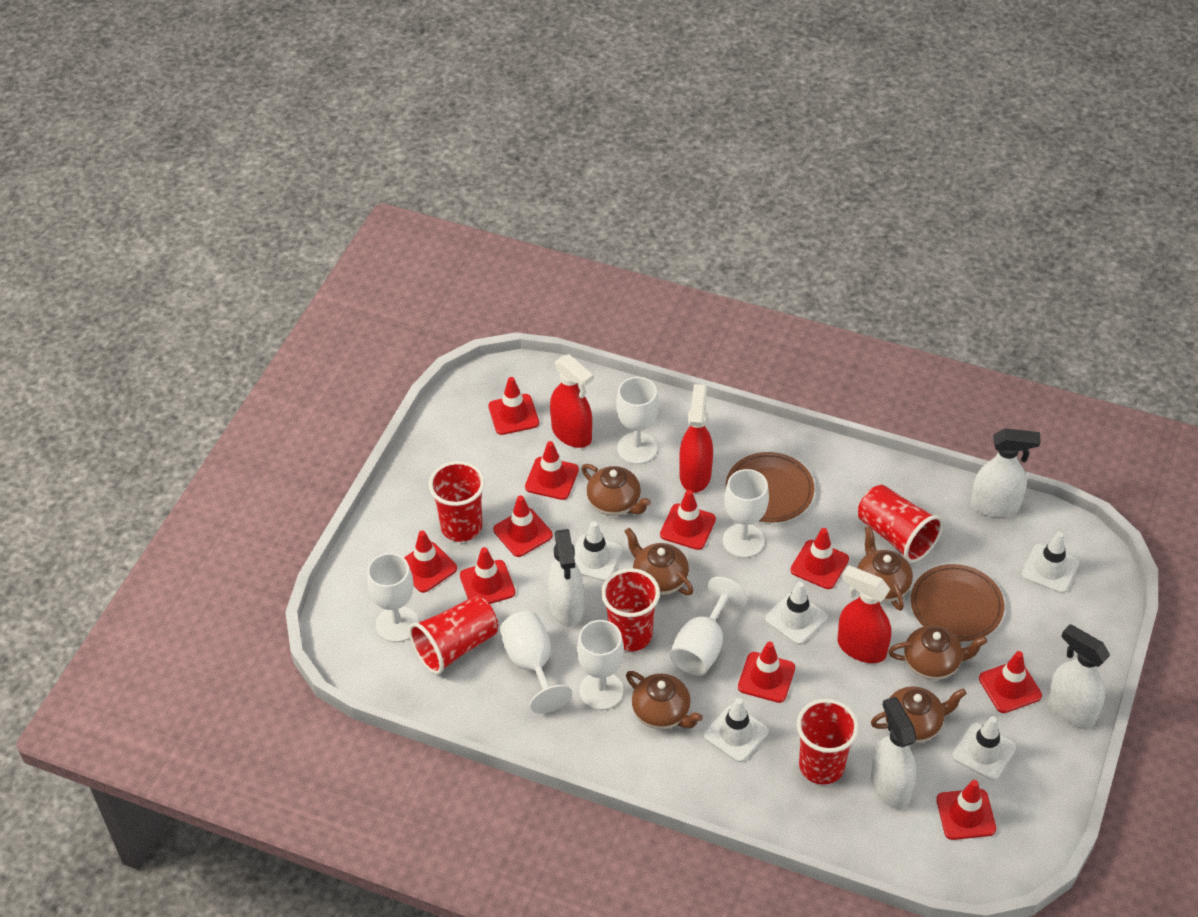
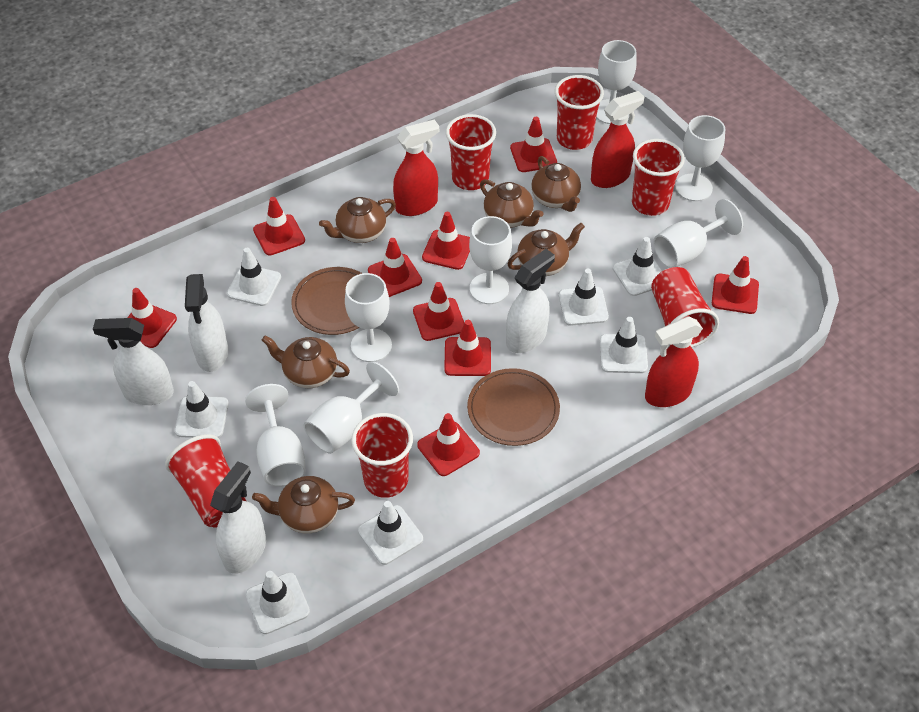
red cup: [409,596,498,675] [429,461,485,542] [601,568,660,652] [797,699,859,785] [858,485,943,563] = 5 -> [165,434,246,527] [351,413,413,498] [446,114,496,190] [555,75,604,150] [632,139,685,216] [651,267,719,348] = 6
red traffic cone: [404,531,457,593] [460,547,516,604] [488,377,539,435] [493,495,553,557] [525,441,579,500] [660,490,716,550] [738,642,795,703] [790,528,849,589] [936,780,996,840] [979,651,1042,713] = 10 -> [127,288,177,348] [253,197,305,255] [368,238,422,297] [413,282,464,341] [417,413,480,476] [422,212,470,270] [444,320,491,376] [510,117,557,172] [712,256,759,314] = 9
white goblet: [367,553,419,642] [500,611,572,714] [577,620,624,710] [616,377,659,464] [670,577,748,676] [723,469,769,558] = 6 -> [245,384,306,487] [304,361,399,454] [345,273,392,362] [469,216,512,304] [596,40,637,124] [653,199,743,268] [675,115,725,201] = 7
white traffic cone: [574,521,623,581] [704,698,769,762] [765,582,828,645] [952,716,1016,780] [1021,532,1079,593] = 5 -> [175,381,229,438] [227,248,281,306] [246,571,310,634] [358,501,423,565] [559,268,609,326] [600,317,648,373] [613,237,662,296] = 7

